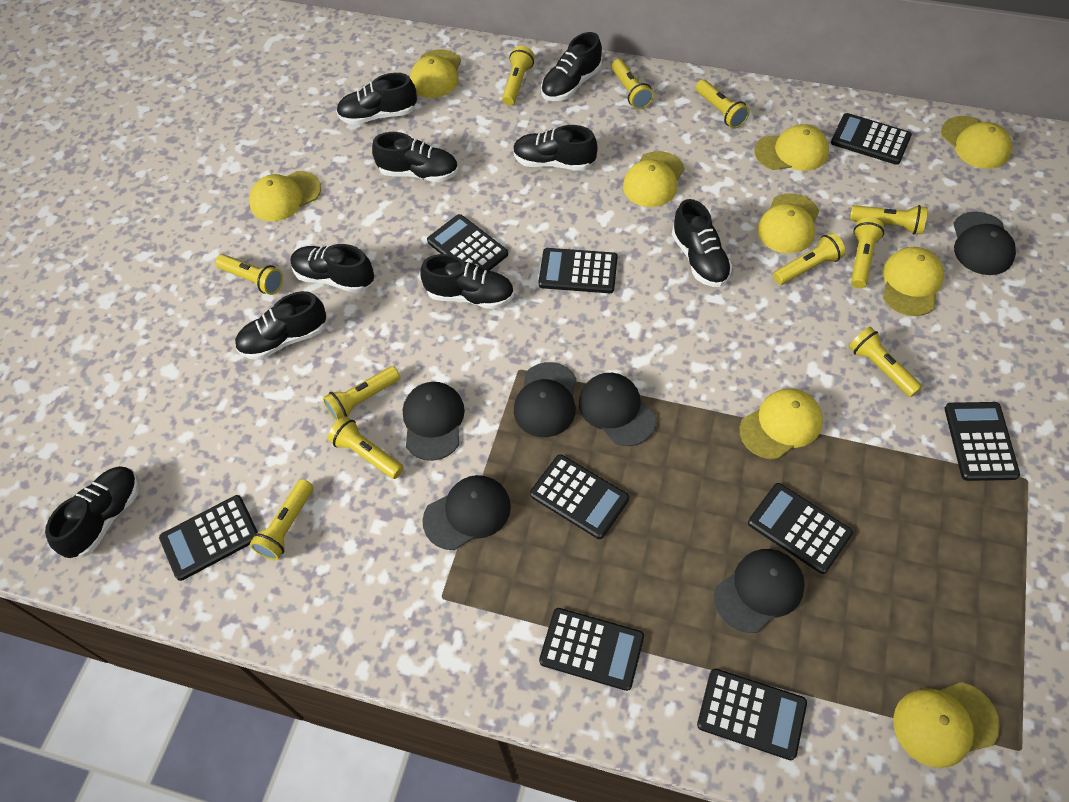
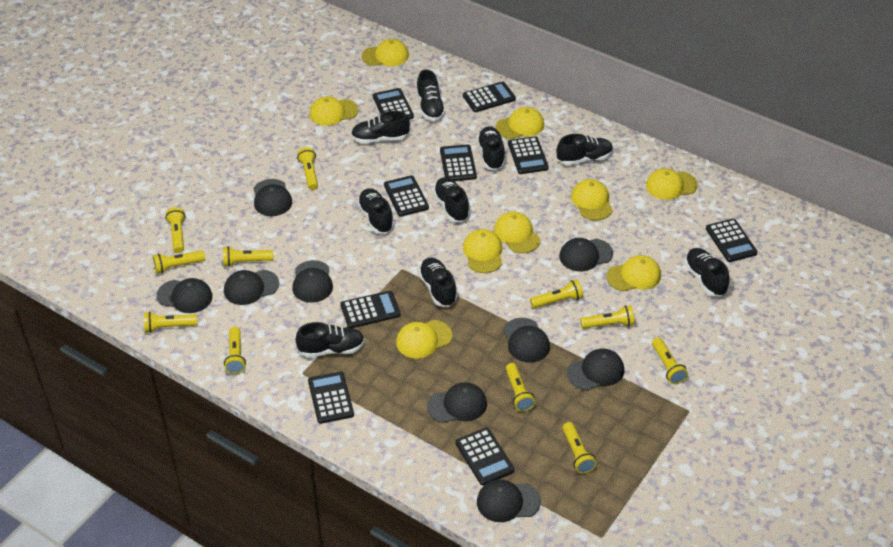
black cap: [403,382,465,461] [422,475,511,550] [514,362,577,437] [579,373,657,446] [714,549,805,633] [953,211,1016,275] = 6 -> [157,278,213,313] [224,270,279,305] [253,179,292,216] [292,260,333,303] [427,382,487,423] [477,479,541,522] [503,318,550,363] [559,238,613,272] [567,349,624,390] = 9

